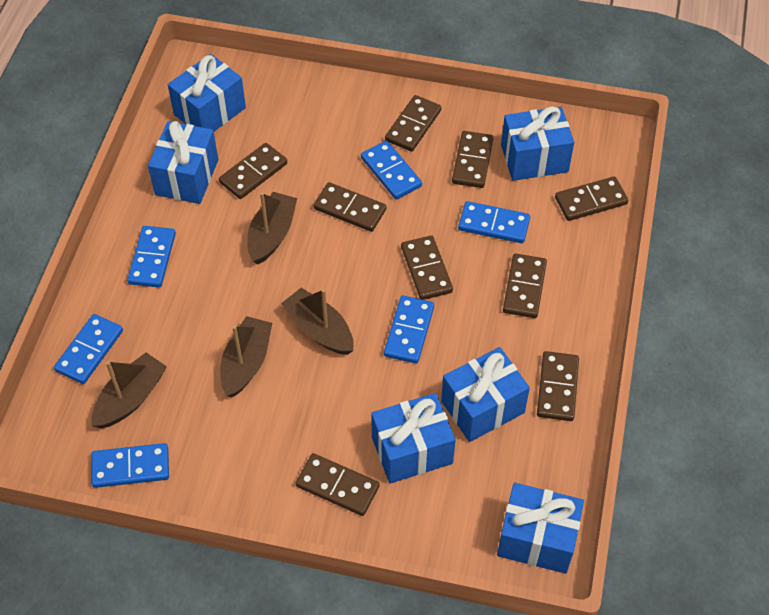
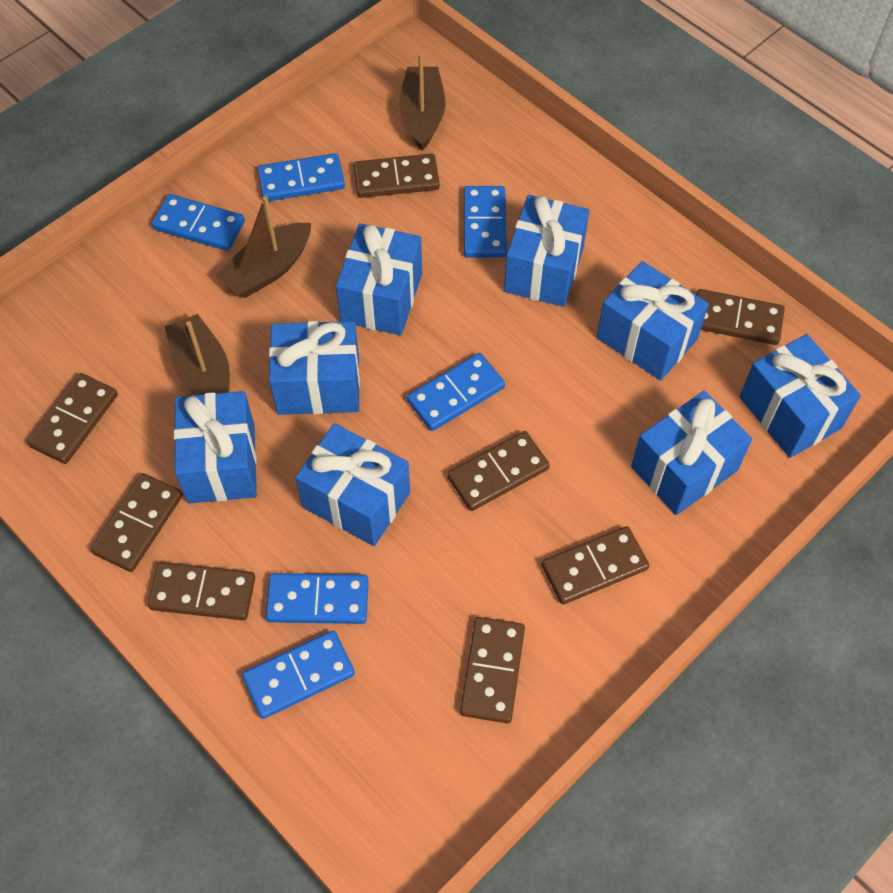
blue gift: [148,121,218,204] [168,54,246,131] [371,393,456,484] [441,347,530,442] [497,483,584,574] [501,106,574,181] = 6 -> [174,391,257,503] [269,321,360,415] [295,423,410,546] [336,223,422,335] [504,195,589,307] [597,261,709,381] [631,391,752,515] [739,334,861,458] = 8
brown boat: [92,353,167,428] [220,316,272,398] [247,192,297,265] [281,288,354,355] = 4 -> [165,314,230,395] [216,196,311,298] [399,53,446,150] = 3
brown domino: [219,143,287,199] [296,453,380,516] [314,182,387,232] [385,95,442,152] [401,236,453,300] [452,131,494,188] [503,253,547,318] [537,351,579,421] [555,176,628,221] = 9 -> [27,373,118,464] [91,473,183,572] [148,562,255,620] [354,154,440,198] [447,431,550,511] [460,617,525,723] [541,526,649,605] [696,289,785,345] = 8

